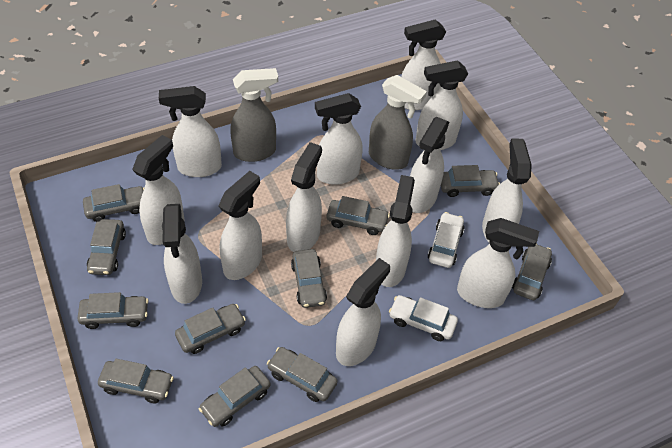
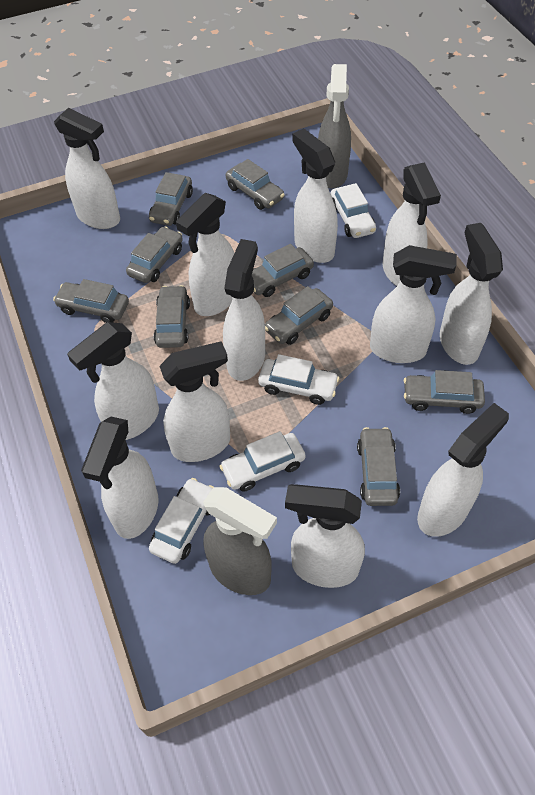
grey car: [77,292,149,329] [83,184,144,222] [87,219,126,275] [98,359,174,403] [175,304,246,354] [199,366,270,427] [267,347,338,402] [291,249,327,308] [327,196,390,235] [441,165,500,197] [512,243,552,300] = 11 -> [53,279,129,323] [126,226,183,283] [149,172,193,226] [154,285,190,348] [226,159,285,210] [252,244,314,297] [265,286,333,345] [357,427,400,506] [404,370,485,414] = 9
white car: [389,295,458,341] [428,212,464,268] = 2 -> [149,478,213,564] [219,431,306,492] [258,354,340,405] [331,183,376,238] = 4
white spray bottle: [132,135,185,245] [159,86,222,177] [162,204,202,304] [218,171,262,280] [286,142,322,252] [315,93,363,185] [336,258,390,366] [376,175,415,287] [401,19,446,110] [410,117,449,213] [416,60,468,150] [457,218,539,308] [482,139,532,242] = 13 -> [54,108,120,229] [67,322,159,440] [81,417,159,539] [159,341,230,462] [176,193,235,316] [223,239,265,381] [285,484,365,588] [292,129,338,263] [370,245,457,363] [383,162,441,286] [417,403,509,537] [440,223,503,365] = 12

